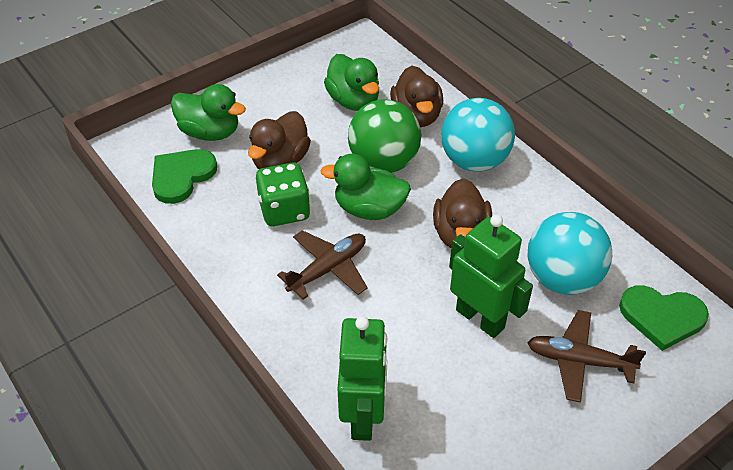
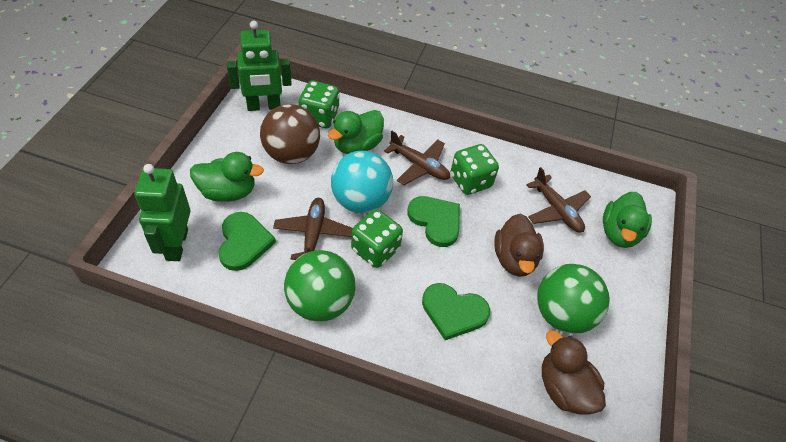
brown ball: none = 0 -> [260,104,320,164] = 1
brown duck: [248,111,311,169] [390,66,443,127] [433,178,492,248] = 3 -> [494,214,544,277] [542,330,606,415] = 2
brown plane: [277,230,368,300] [527,310,646,403] = 2 -> [273,198,353,260] [384,131,450,185] [526,167,591,232] = 3
green ball: [348,99,421,173] = 1 -> [284,250,356,322] [537,264,610,334] = 2
green dice: [256,162,311,226] = 1 -> [299,81,340,128] [351,209,403,268] [451,144,499,195] = 3
green heart: [152,149,217,204] [619,285,709,351] = 2 -> [218,212,276,271] [407,196,460,247] [422,283,490,340] = 3
turquoise ball: [441,98,515,172] [527,212,612,295] = 2 -> [331,151,393,213] = 1

